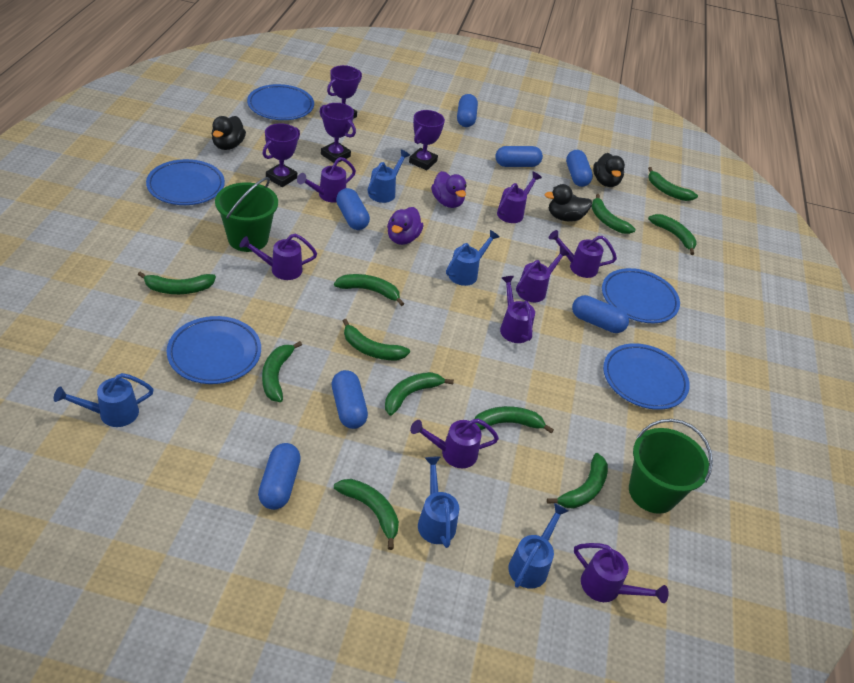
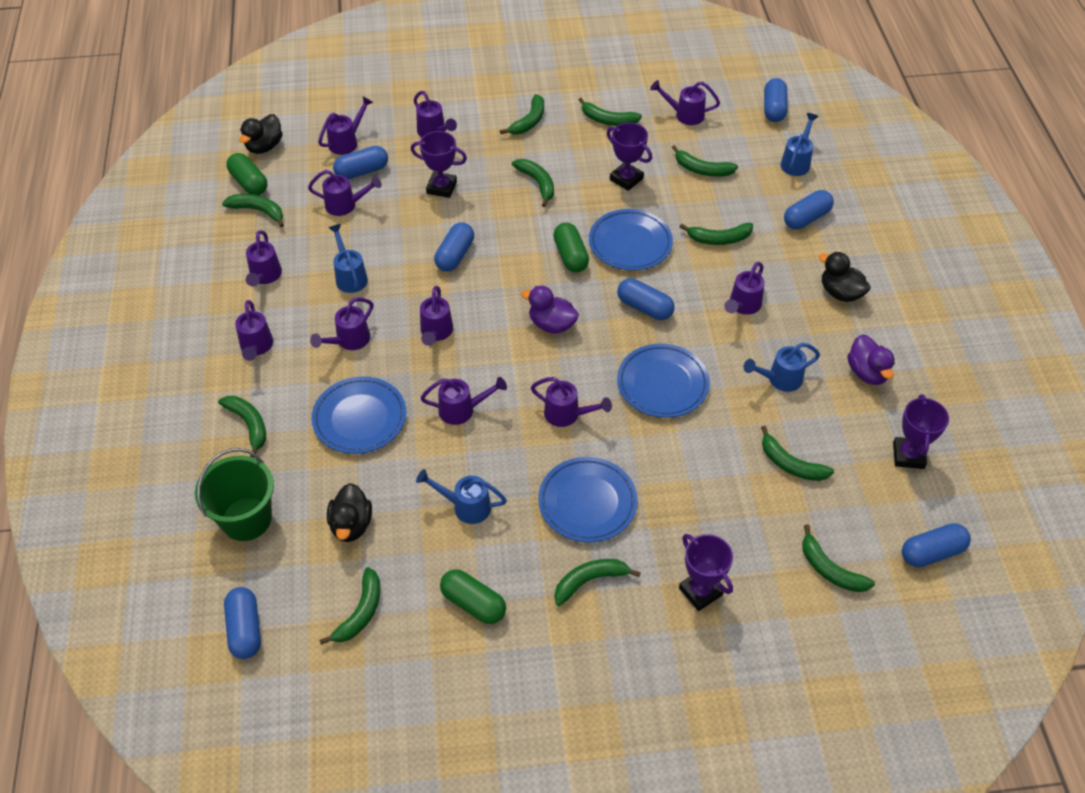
blue plate: [146,159,225,205] [167,316,261,384] [247,84,314,120] [602,268,680,323] [603,343,690,410] = 5 -> [312,376,406,454] [538,457,638,543] [589,209,673,271] [617,344,710,418] = 4
blue watering can: [54,373,154,427] [367,150,410,203] [418,457,459,548] [446,230,499,286] [508,503,568,589] = 5 -> [328,224,368,293] [416,469,507,524] [744,343,820,392] [781,113,818,176] = 4
green bucket: [215,177,278,252] [629,419,713,514] = 2 -> [195,448,274,541] = 1
green capsule: none = 0 -> [226,153,267,195] [440,569,506,624] [553,223,589,272] = 3
purple watering can: [239,234,317,280] [297,157,356,203] [410,419,499,468] [497,172,542,223] [500,276,535,343] [516,247,570,302] [549,230,617,278] [574,543,669,603] = 8 -> [235,300,273,361] [246,230,282,287] [308,170,382,216] [310,297,373,350] [318,96,373,155] [414,91,457,137] [420,286,453,346] [420,377,507,425] [531,377,612,427] [650,80,720,125] [724,262,765,315] = 11

